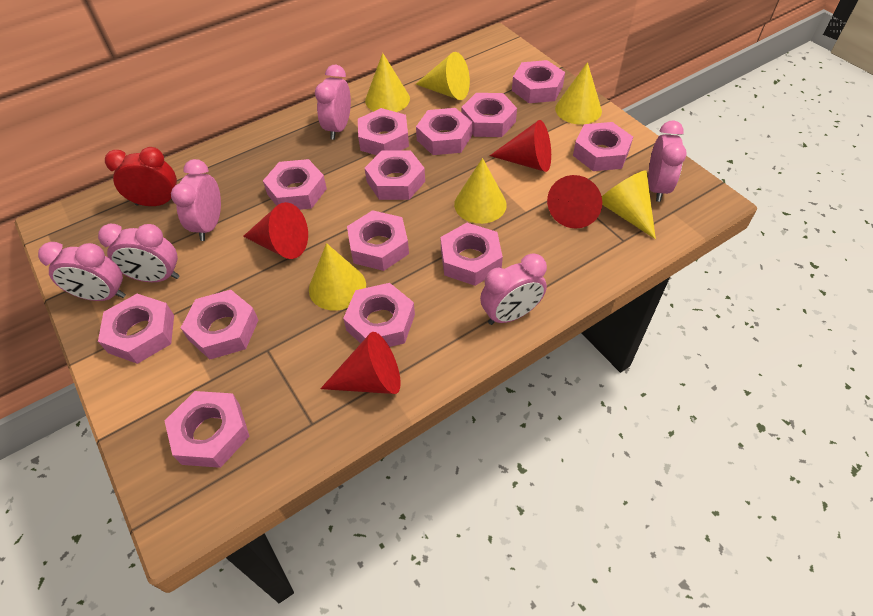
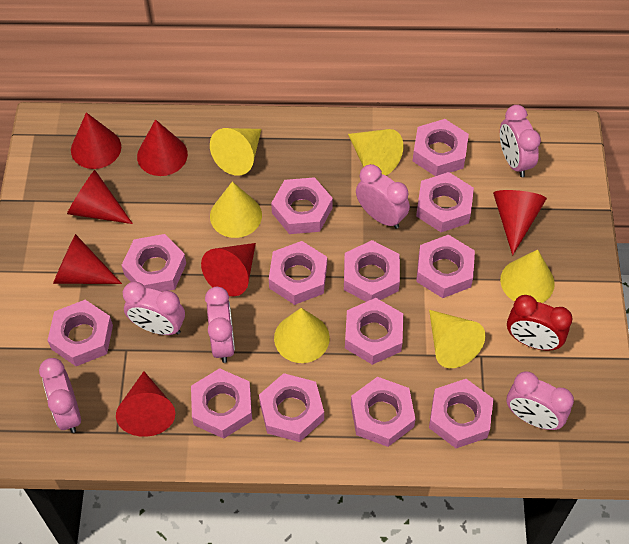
red cone: [243,202,308,259] [320,332,401,394] [490,120,551,172] [547,175,602,229] = 4 -> [53,234,122,284] [67,170,133,224] [71,112,121,169] [116,371,175,437] [137,119,188,176] [201,243,256,296] [493,190,547,255] = 7

